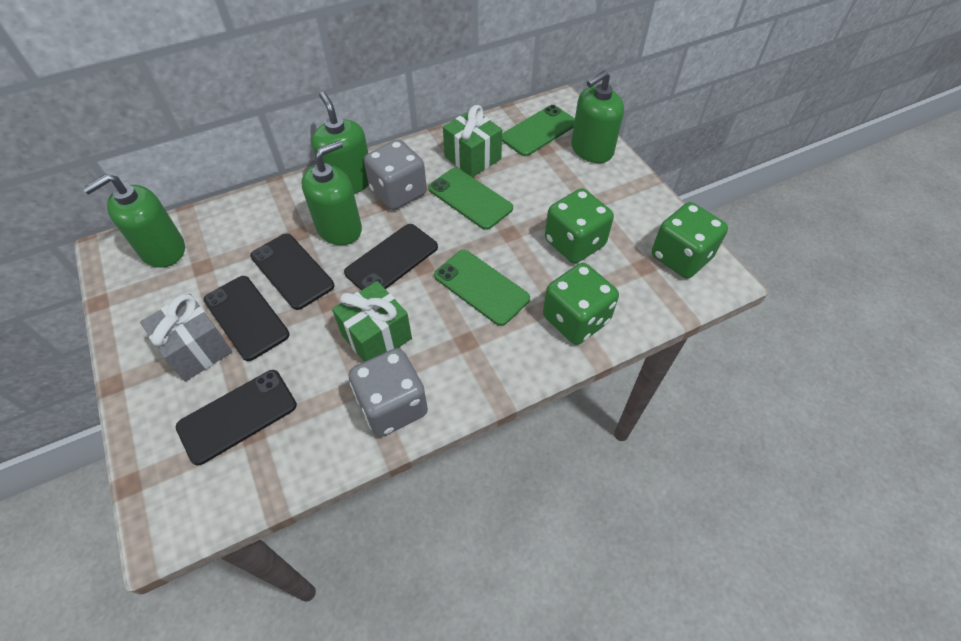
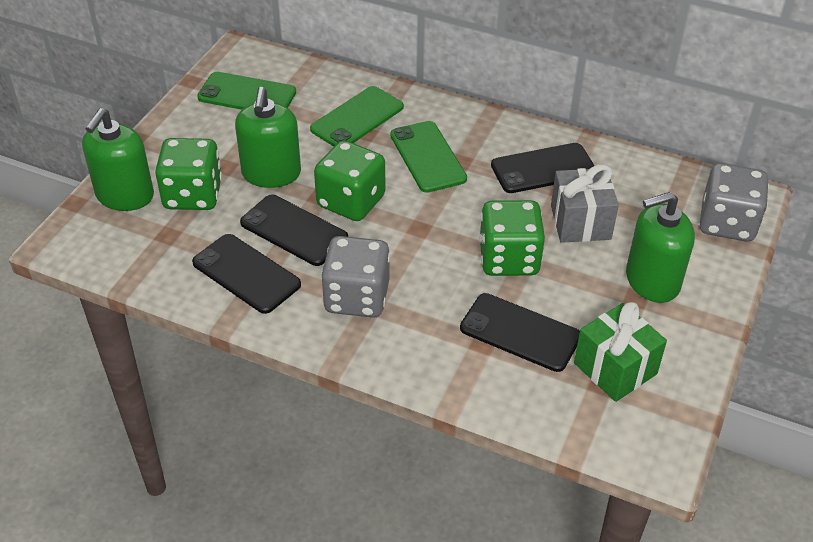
green gift: [332,281,412,362] [443,105,502,177] = 2 -> [574,302,667,402] = 1
green soap dispenser: [83,174,185,268] [301,141,362,245] [311,92,369,194] [571,70,624,163] = 4 -> [82,108,154,211] [235,87,301,188] [626,192,695,303] = 3

